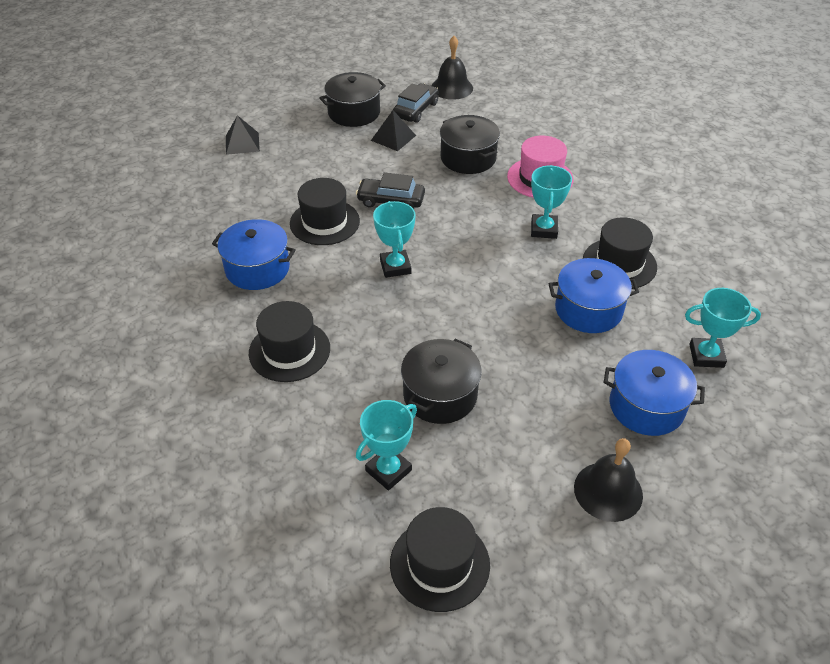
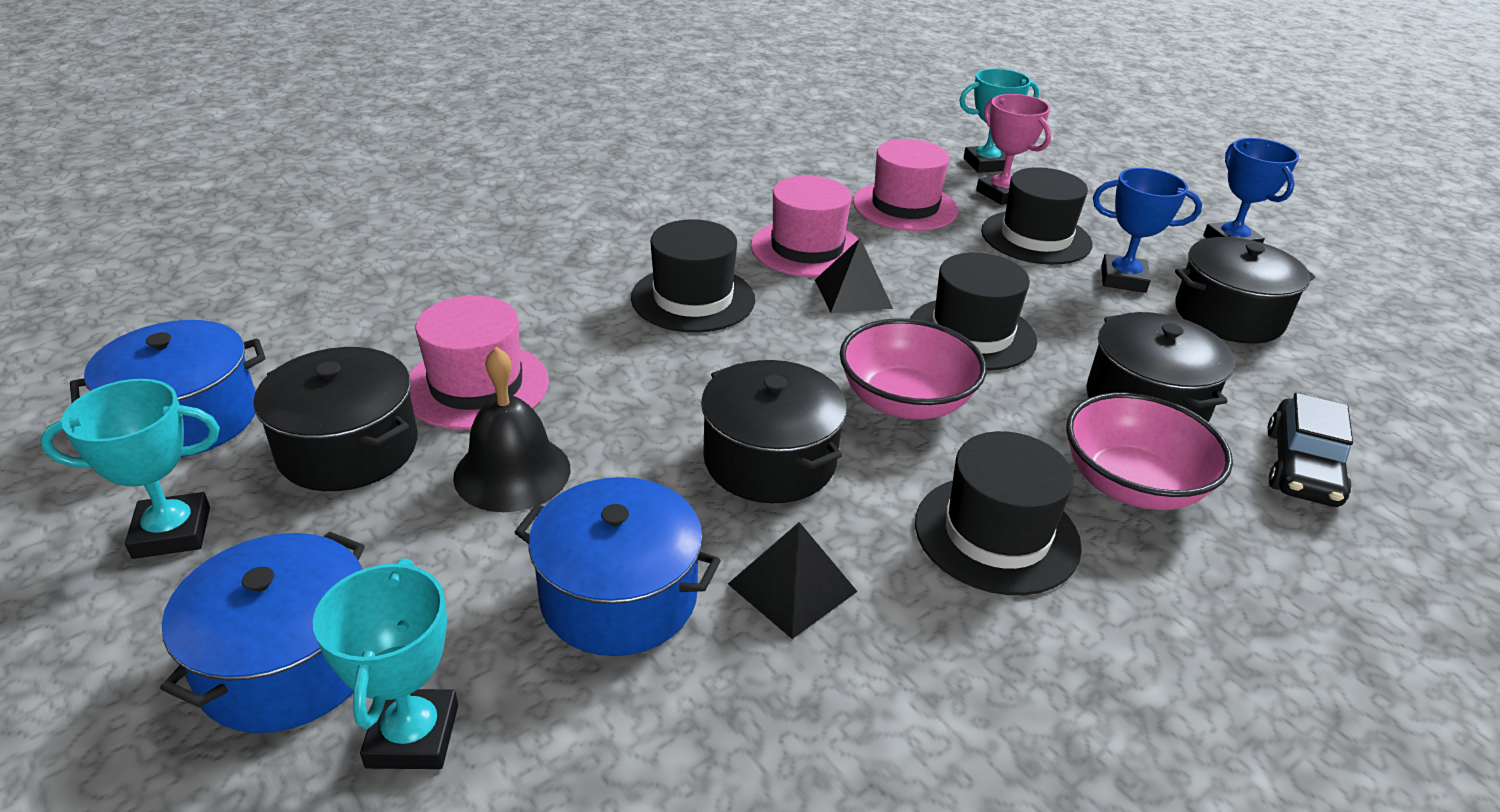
black bell: [432,36,473,100] [574,438,643,522] = 2 -> [453,347,570,512] = 1
black car: [356,172,425,209] [393,83,439,123] = 2 -> [1267,393,1353,507] = 1
black pot: [319,72,386,127] [401,339,482,424] [440,115,500,174] = 3 -> [253,347,417,491] [701,360,847,503] [1086,312,1235,422] [1175,237,1315,344] = 4
blue trophy: none = 0 -> [1093,168,1202,293] [1203,138,1299,243] = 2
pink bowl: none = 0 -> [840,318,986,420] [1066,392,1233,510] = 2
pink hat: [507,135,574,198] = 1 -> [409,296,549,430] [751,176,858,277] [853,139,958,231] = 3
pink trophy: none = 0 -> [976,94,1051,205] = 1
turquoise trophy: [356,400,417,490] [373,201,415,278] [531,165,572,239] [685,288,761,368] = 4 -> [40,379,220,559] [313,558,458,769] [959,69,1039,173] = 3

